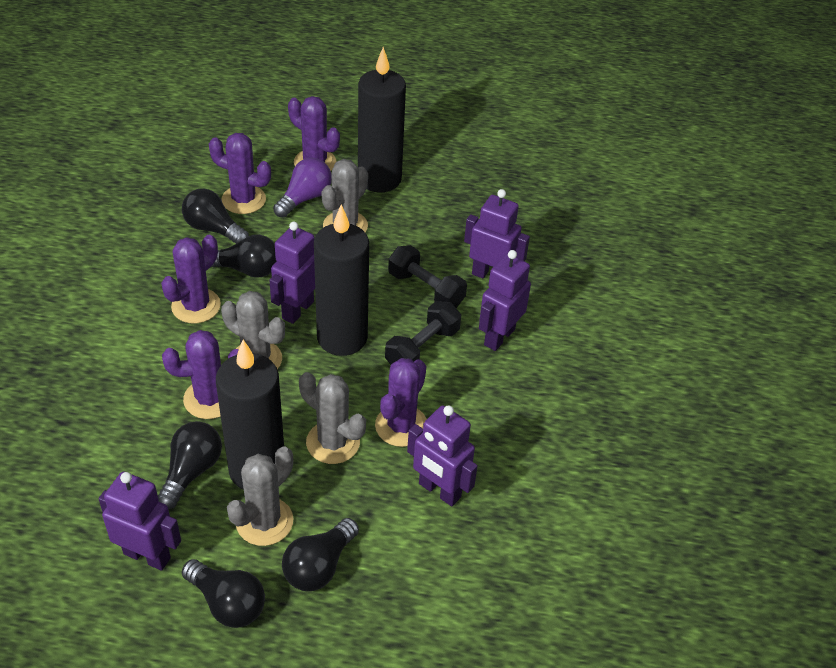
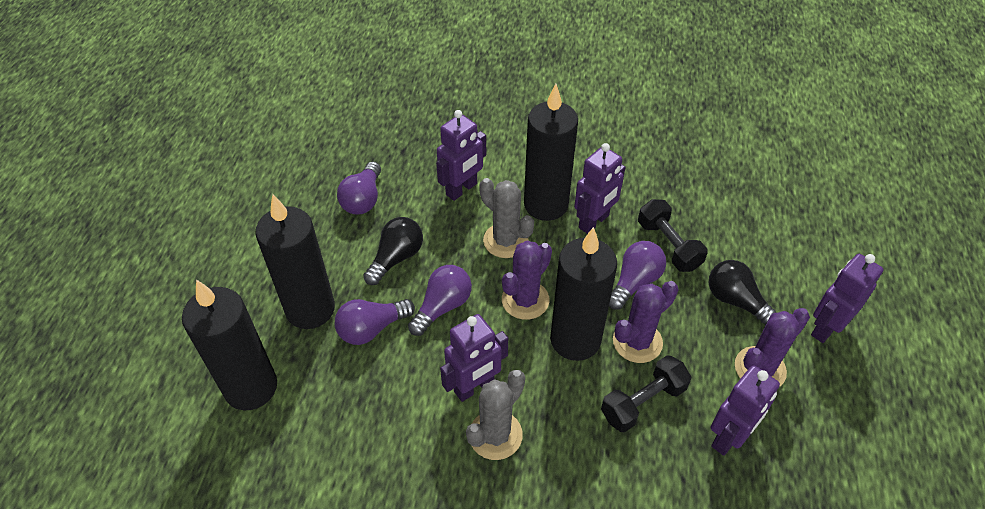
black candle: [216,340,284,490] [314,204,369,356] [358,47,406,192] = 3 -> [182,280,277,410] [255,195,335,329] [524,84,578,221] [550,227,617,361] = 4
black light bulb: [158,421,222,509] [182,189,249,244] [182,559,265,628] [211,235,277,278] [282,518,359,591] = 5 -> [363,217,423,285] [709,260,777,326] = 2
grey cactus: [221,291,285,369] [227,446,294,546] [299,372,366,464] [321,159,368,232] = 4 -> [466,370,525,460] [479,178,534,258] = 2
purple cactus: [161,235,221,323] [162,330,238,419] [209,133,271,214] [288,96,340,171] [375,358,427,447] = 5 -> [502,241,552,320] [613,281,678,363] [735,308,810,387] = 3
purple light bulb: [273,158,332,218] = 1 -> [335,299,415,345] [337,162,381,214] [408,265,472,336] [609,241,666,310] = 4

